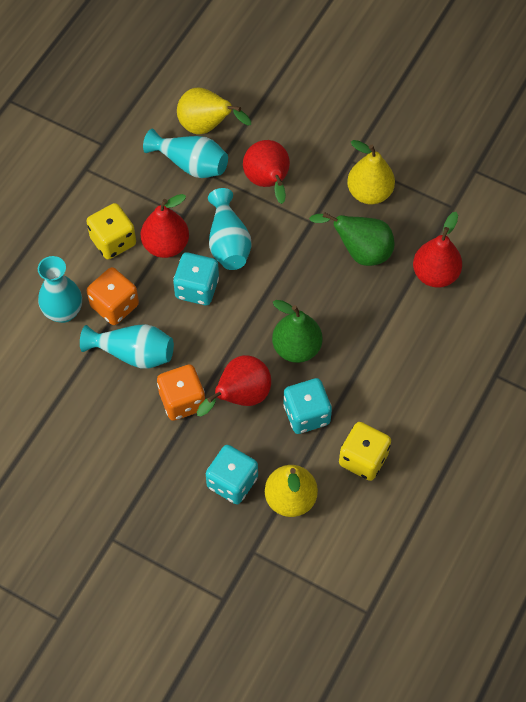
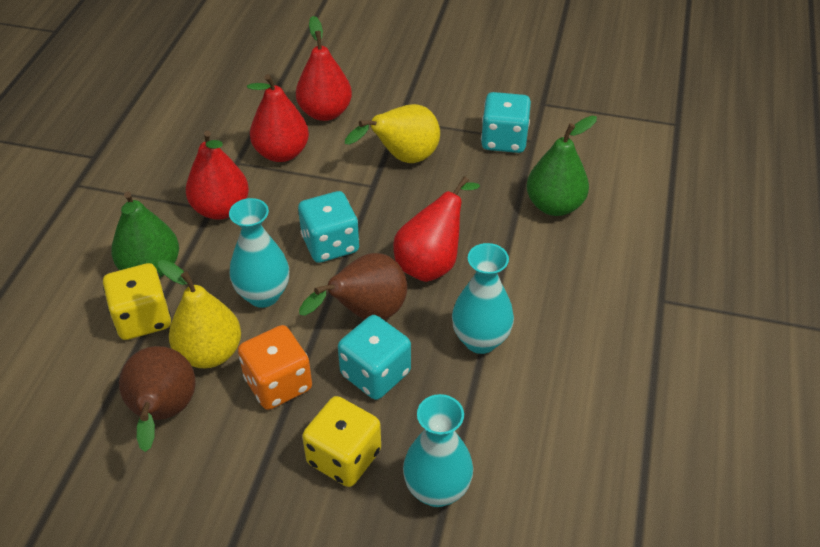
brown pear: none = 0 -> [119,346,196,452] [299,253,407,320] = 2
orange dice: [87,267,139,325] [157,364,205,421] = 2 -> [238,325,312,410] = 1
turquoise vase: [38,256,82,323] [80,324,174,369] [143,129,228,178] [208,188,252,270] = 4 -> [229,198,289,308] [403,394,473,507] [452,243,514,354] = 3
yellow pear: [177,88,251,135] [265,465,318,517] [347,140,395,204] = 3 -> [158,260,241,368] [345,104,440,163] = 2

